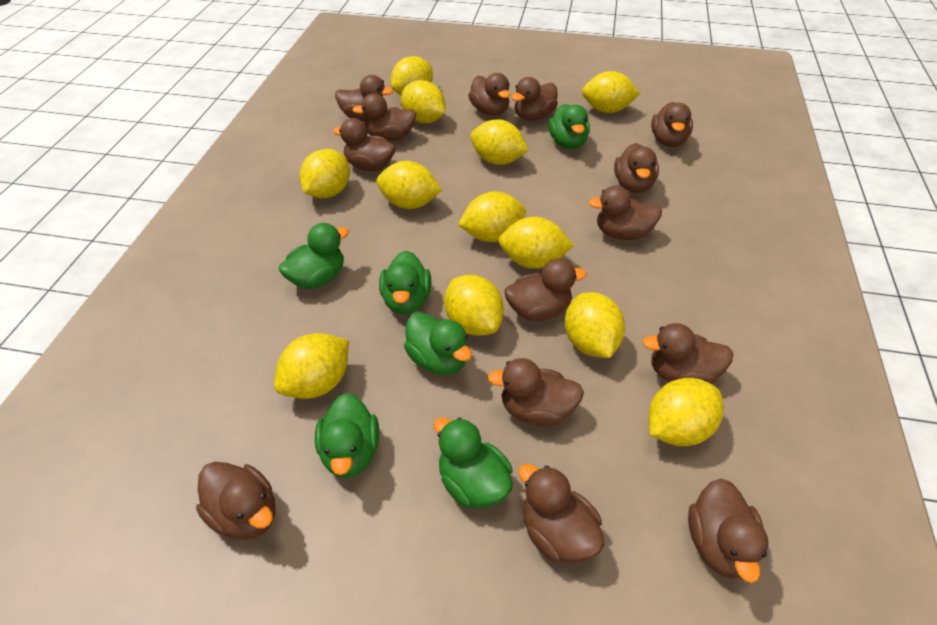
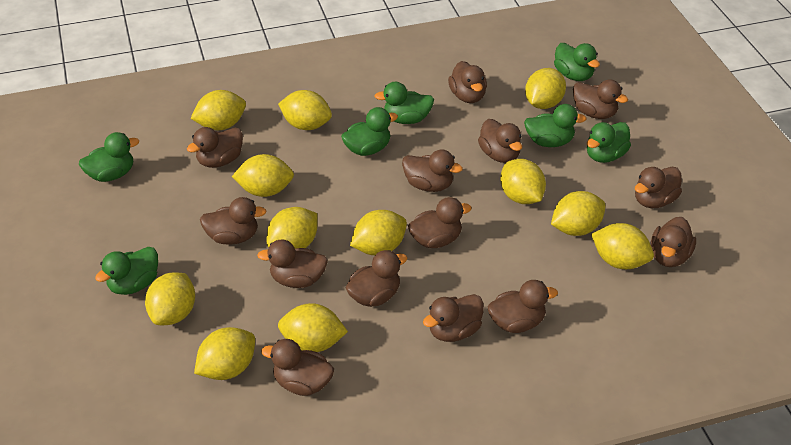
green duck: [279,223,349,289] [315,393,379,478] [379,251,432,314] [404,312,472,375] [434,417,513,508] [548,104,590,149] = 6 -> [79,132,139,182] [95,247,158,295] [341,107,398,156] [375,82,434,124] [524,104,587,147] [554,43,600,81] [587,122,631,163] = 7

